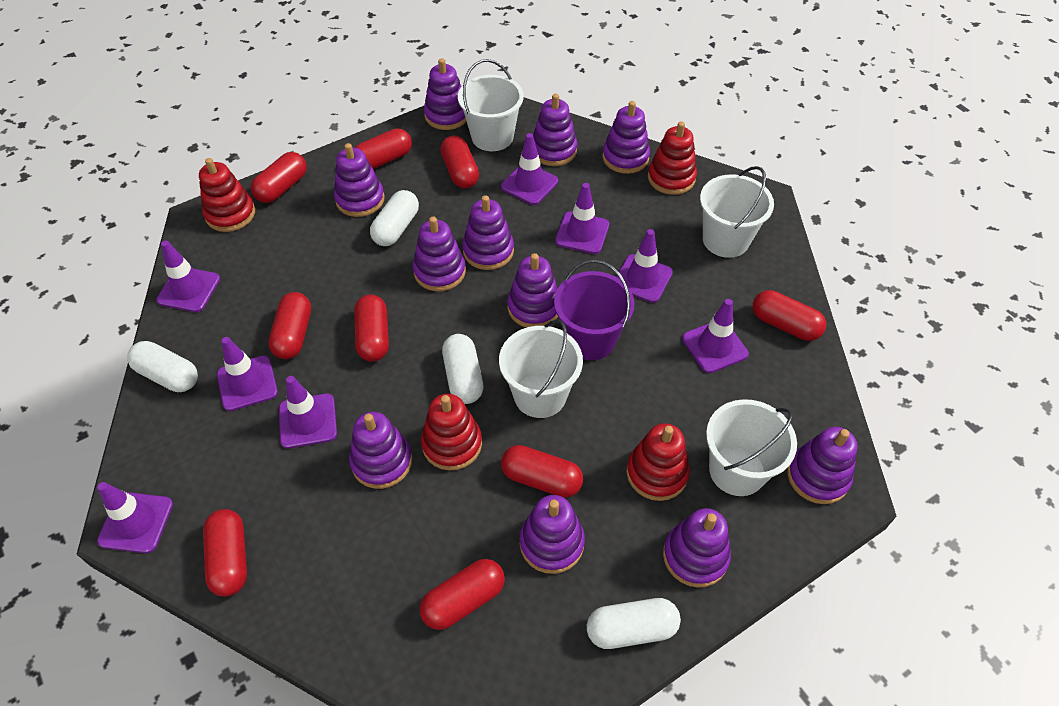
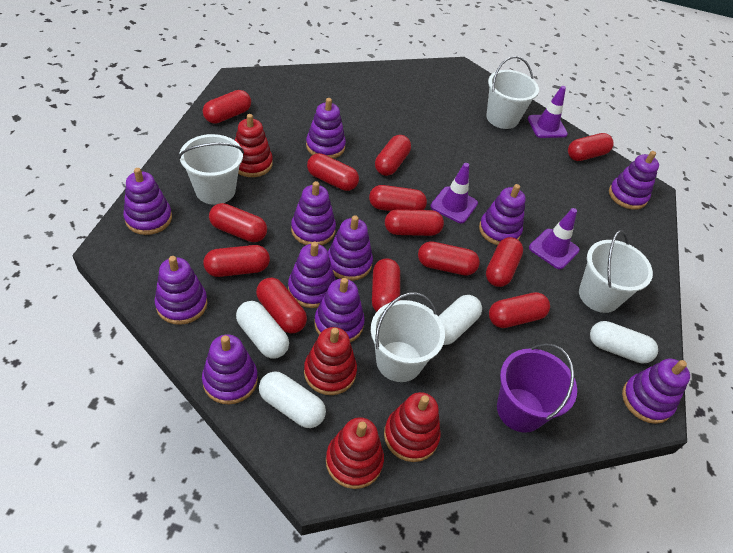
purple traffic cone: [97,482,173,553] [156,240,220,312] [217,337,278,411] [279,376,337,449] [501,133,558,205] [555,183,609,254] [616,229,673,303] [682,299,749,373] = 8 -> [430,163,478,223] [528,86,568,138] [529,208,580,269] = 3
red capsule: [203,509,247,597] [251,152,307,203] [268,292,311,359] [354,128,412,169] [354,294,389,362] [420,559,505,630] [440,135,479,189] [501,445,583,497] [753,290,826,341] = 9 -> [203,90,251,124] [203,245,270,277] [209,203,267,242] [256,278,307,333] [307,153,359,191] [369,185,427,211] [372,258,400,312] [375,135,411,176] [385,209,444,236] [418,241,480,276] [486,237,523,287] [489,292,550,328] [568,133,614,161] = 13

